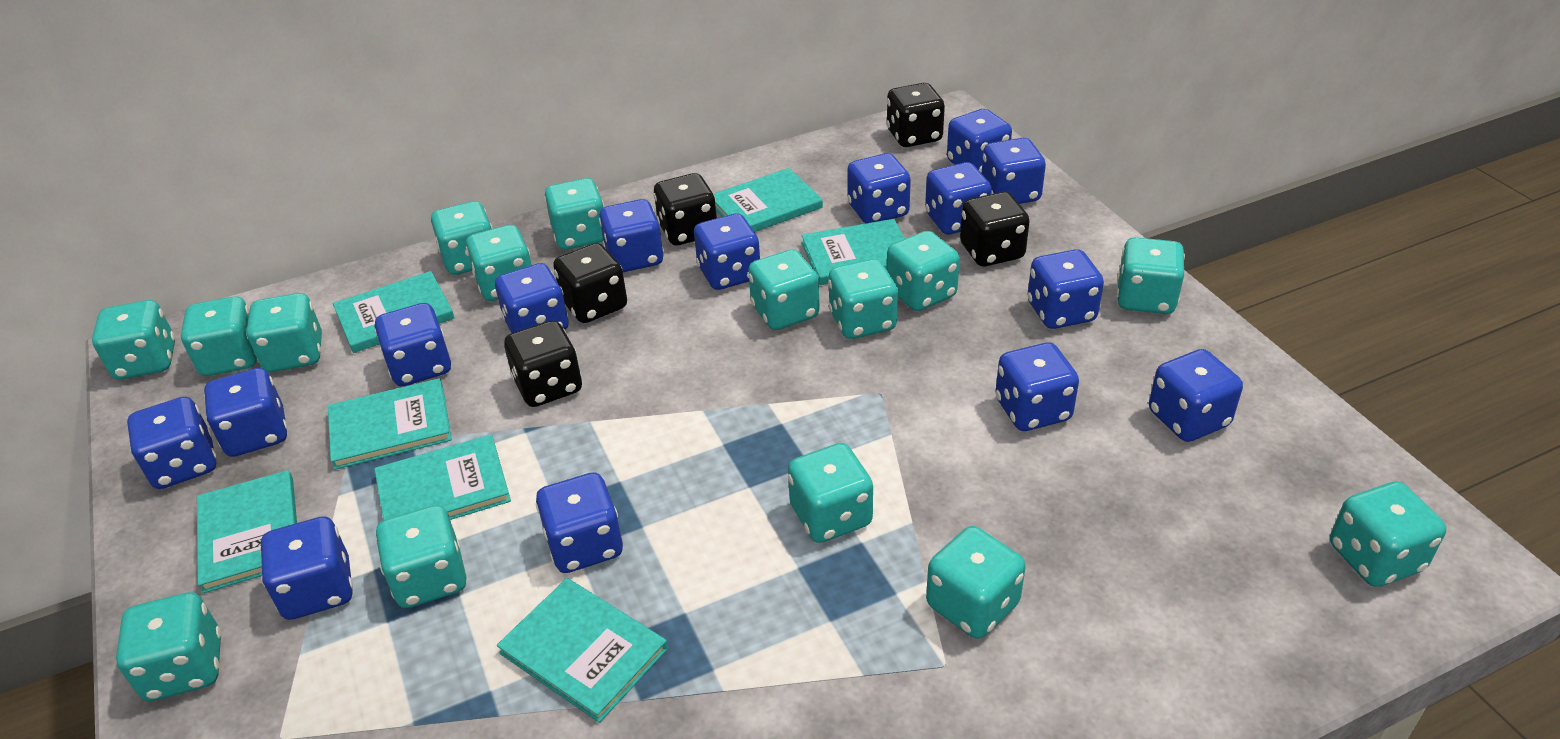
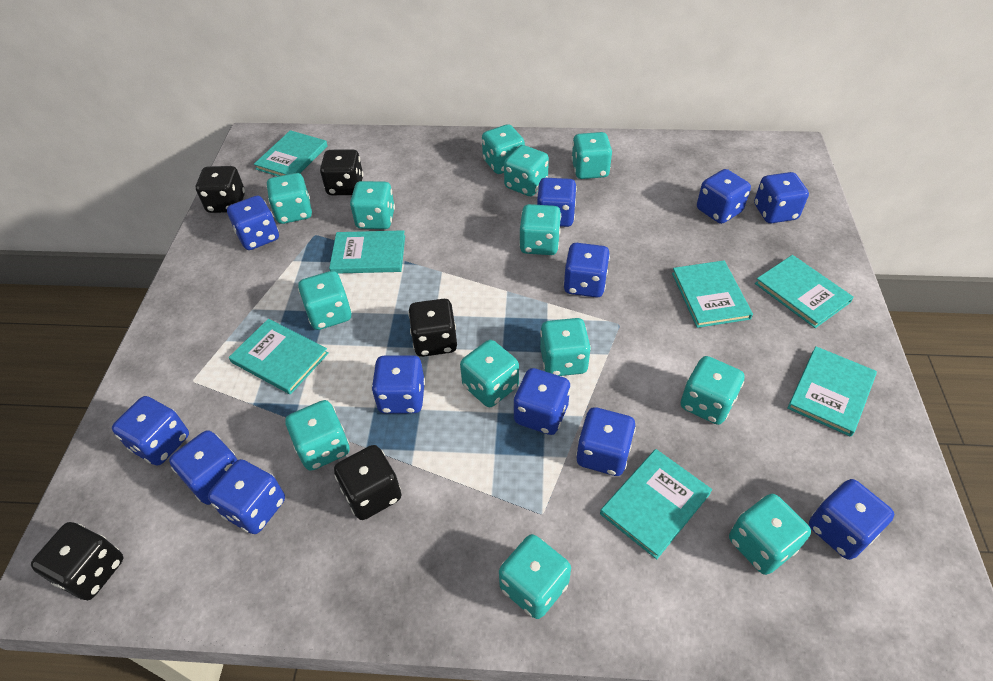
blue dice: [127,397,216,489] [204,368,287,457] [260,516,353,620] [375,303,451,386] [495,263,568,333] [536,472,623,573] [599,199,664,272] [694,214,760,290] [847,153,911,223] [925,162,992,234] [947,109,1012,173] [981,138,1046,204] [995,342,1079,431] [1027,249,1104,329] [1149,349,1243,442] = 15 -> [112,396,189,466] [169,430,237,505] [208,459,285,534] [227,196,279,250] [371,355,425,413] [514,368,570,435] [537,178,577,227] [563,243,610,298] [576,407,636,476] [697,169,751,224] [754,172,809,223] [809,479,894,560] = 12
turquoise dice: [92,300,175,380] [116,592,221,701] [181,296,257,376] [246,293,322,372] [375,505,466,608] [431,201,493,275] [466,225,532,301] [544,178,604,250] [748,249,820,330] [788,443,873,543] [828,259,898,339] [887,231,960,311] [926,526,1026,639] [1117,237,1185,314] [1330,481,1447,587] = 15 -> [266,173,312,224] [285,400,350,471] [298,271,352,330] [350,181,395,229] [460,340,519,407] [482,124,525,174] [499,534,571,619] [504,145,549,196] [519,204,561,255] [540,318,591,376] [571,132,612,179] [681,356,745,425] [729,494,811,575] = 13

